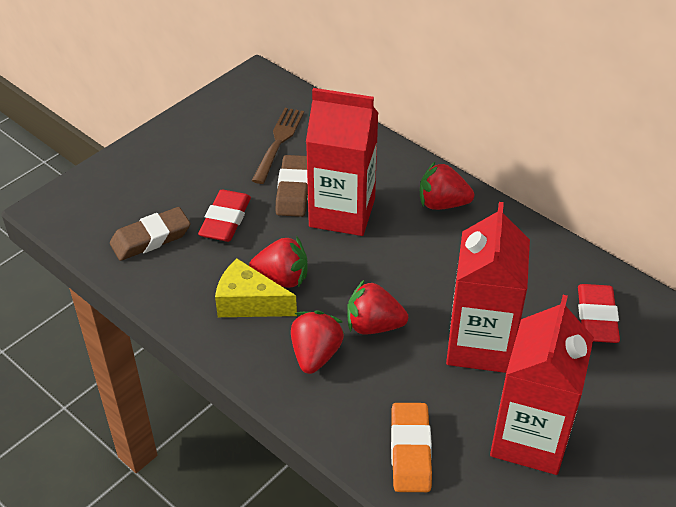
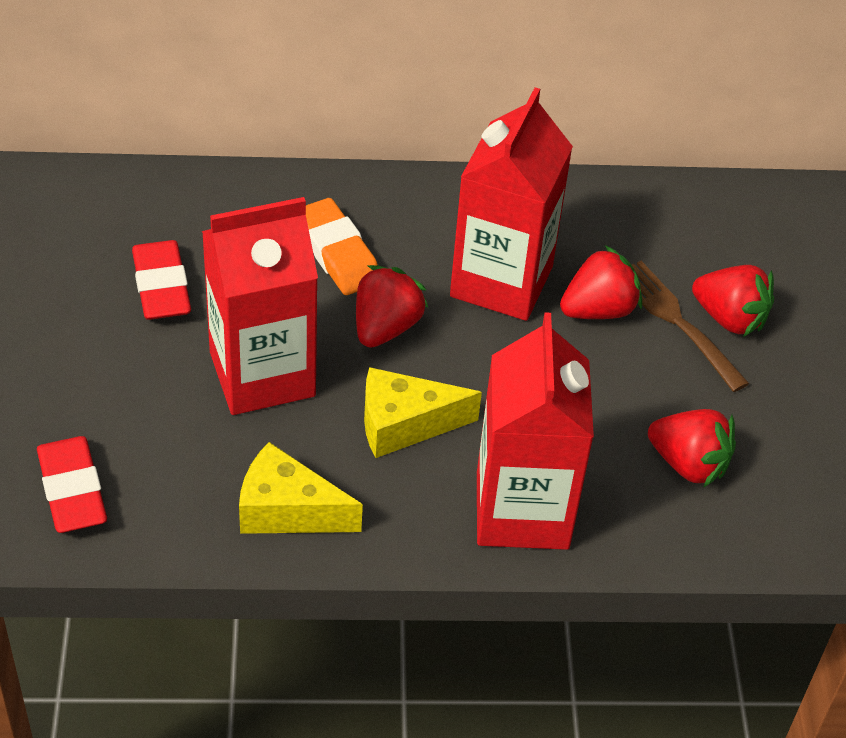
brown eraser: [110,207,191,261] [275,155,308,217] = 2 -> none = 0
yellow cheese: [215,259,297,317] = 1 -> [239,442,363,534] [364,367,482,458] = 2

